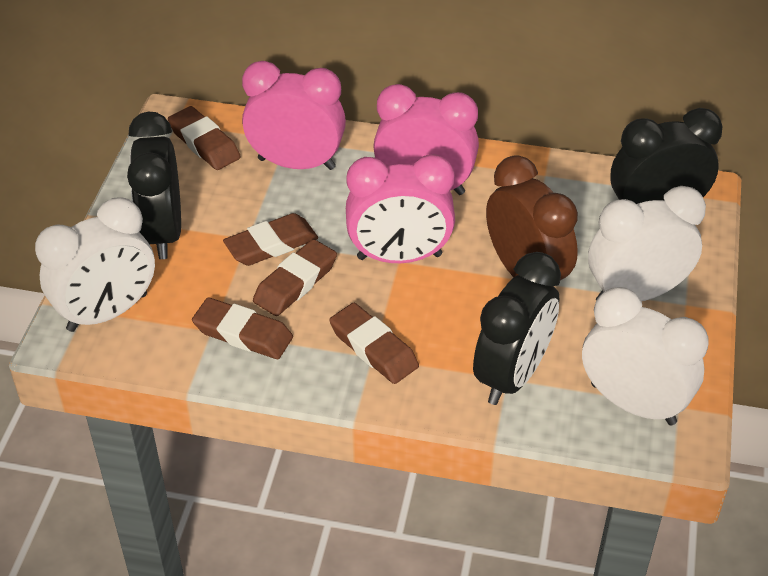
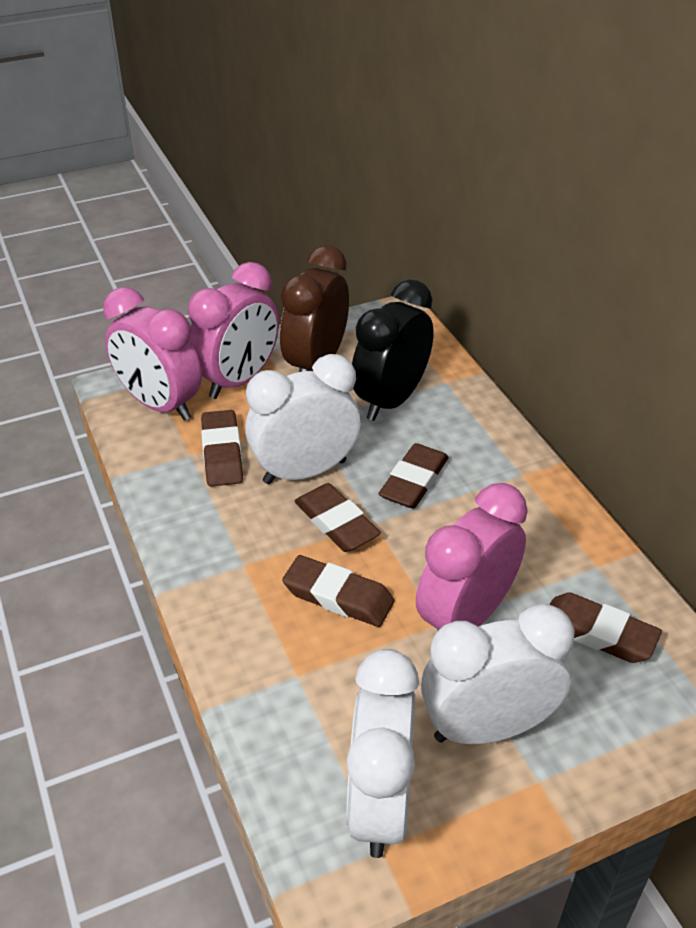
black clock: [127,112,181,259] [473,252,561,405] [610,108,722,204] = 3 -> [352,280,434,421] = 1

